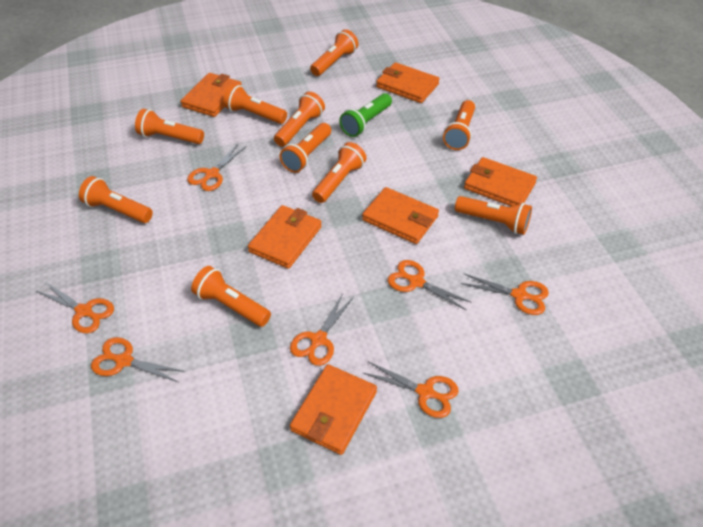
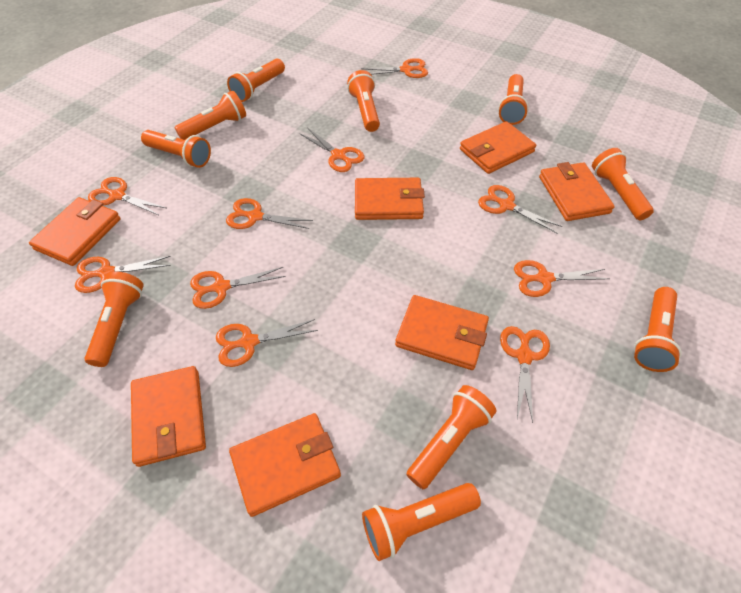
green flashlight: [339,93,392,137] = 1 -> none = 0
orange scissors: [36,282,114,333] [91,337,185,382] [187,144,247,191] [290,293,354,366] [363,362,458,418] [387,260,472,311] [460,274,549,315] = 7 -> [75,256,171,293] [88,177,166,215] [190,267,286,309] [216,319,318,367] [226,198,313,229] [300,128,364,172] [361,58,428,78] [478,185,563,233] [500,326,550,423] [514,260,610,297] = 10
orange wallet: [181,73,242,117] [248,205,322,269] [290,364,377,455] [362,187,439,244] [376,62,440,103] [464,157,537,207] = 6 -> [29,197,121,266] [131,366,206,467] [229,413,341,517] [355,178,425,220] [395,295,489,370] [460,121,536,174] [539,162,615,221] = 7

